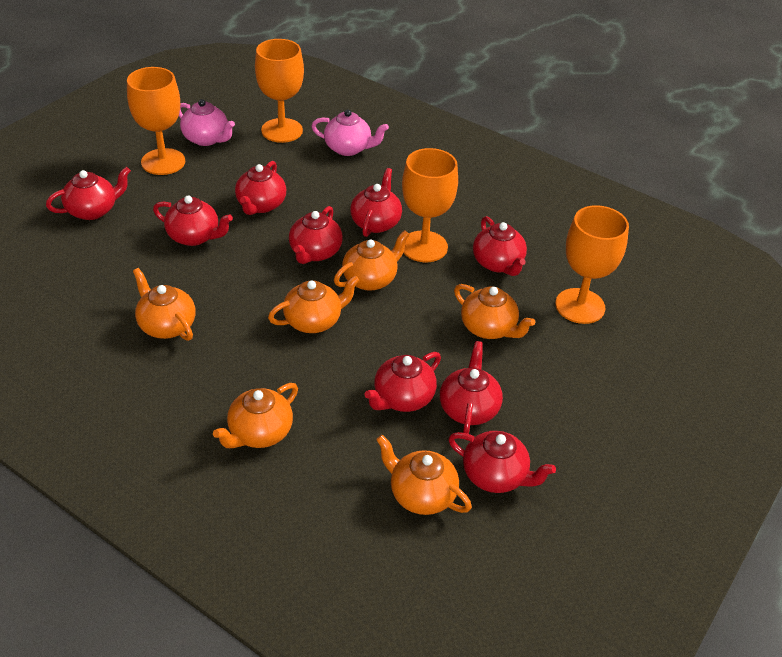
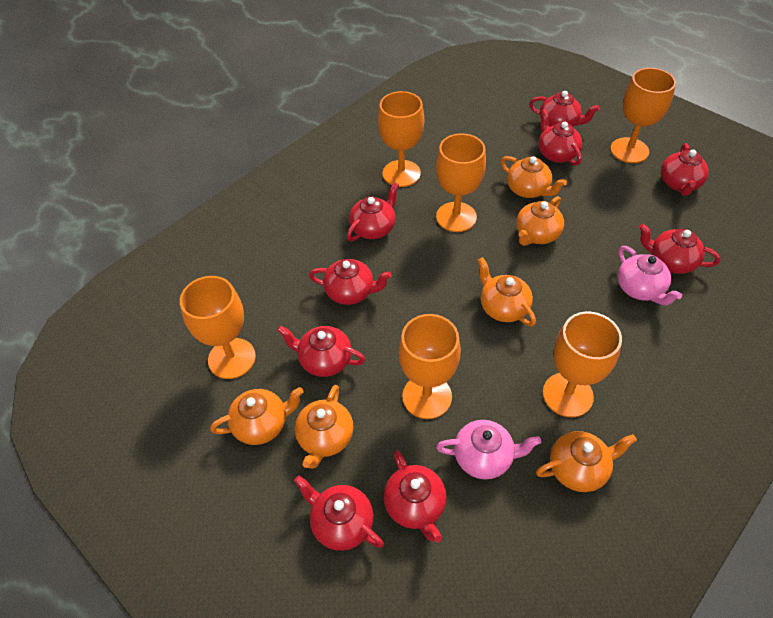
orange goblet: [127,67,185,175] [255,39,304,143] [402,148,458,262] [555,205,629,324] = 4 -> [180,276,256,379] [378,91,424,187] [399,314,461,419] [436,133,486,232] [543,312,622,417] [610,68,676,163] = 6

